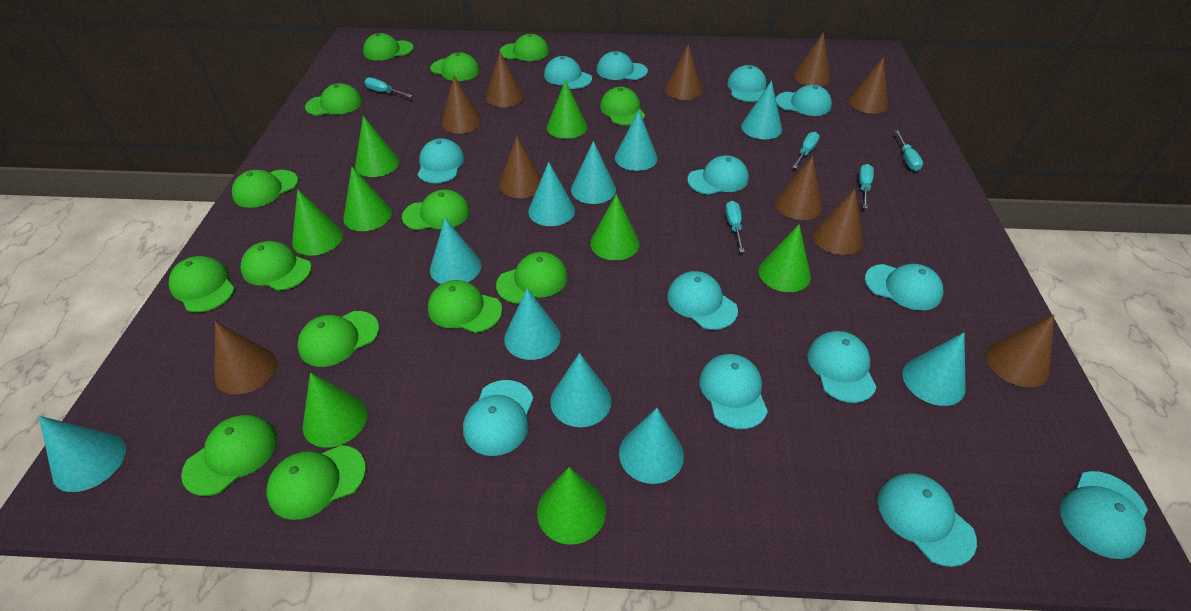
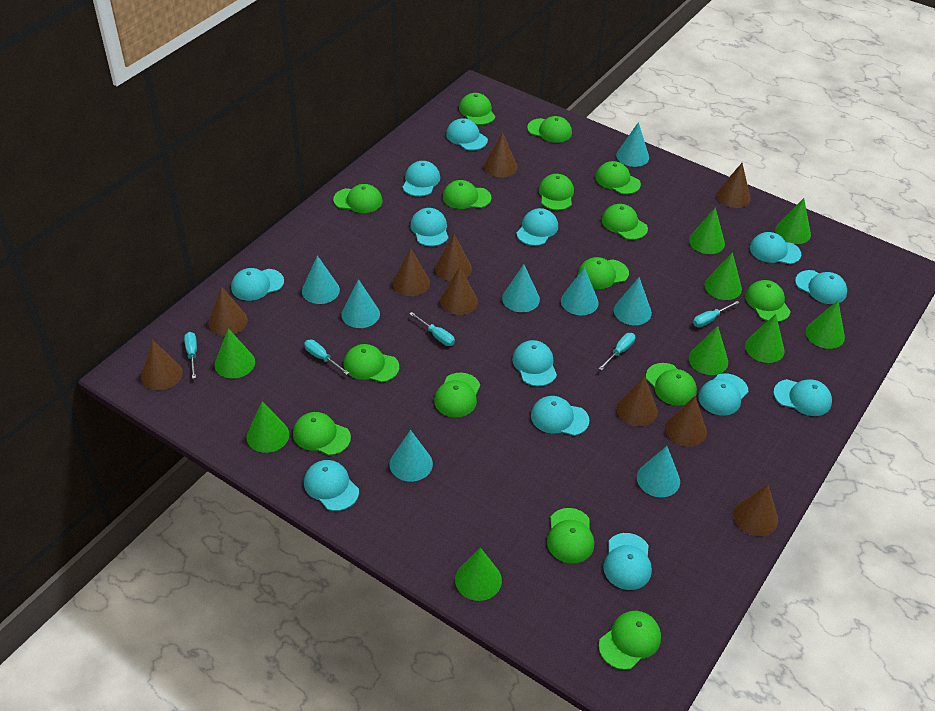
green cap: [169,256,235,312] [181,415,277,496] [232,170,298,208] [240,241,312,291] [267,445,366,520] [297,311,379,367] [305,83,362,116] [363,33,414,60] [402,189,470,230] [428,280,502,333] [431,52,480,81] [496,252,568,304] [499,34,549,61] [600,87,645,125] = 14 -> [293,412,351,455] [333,184,383,213] [344,344,399,382] [434,373,480,417] [443,180,492,209] [459,93,495,125] [527,116,572,143] [539,174,574,210] [547,508,594,564] [578,257,629,289] [595,161,641,195] [599,611,661,670] [602,204,648,240] [646,363,697,406] [745,280,791,322] = 15
green cone: [292,189,343,256] [303,372,367,448] [343,167,392,231] [355,116,399,177] [537,467,606,545] [547,80,587,139] [590,194,639,260] [758,224,811,292] = 8 -> [214,328,255,378] [246,401,289,453] [455,548,502,601] [689,207,725,254] [689,326,728,375] [705,252,742,300] [745,314,784,363] [775,198,811,244] [806,300,845,349] = 9
turquoise cone: [39,416,126,492] [430,218,481,284] [504,288,561,360] [528,162,575,226] [550,353,611,427] [571,141,616,204] [615,110,658,171] [619,408,684,484] [741,81,782,139] [902,332,966,406] = 10 -> [302,255,340,304] [341,279,380,328] [389,430,433,482] [502,264,540,312] [561,267,599,315] [614,277,652,325] [616,122,649,167] [637,446,680,497] = 8

